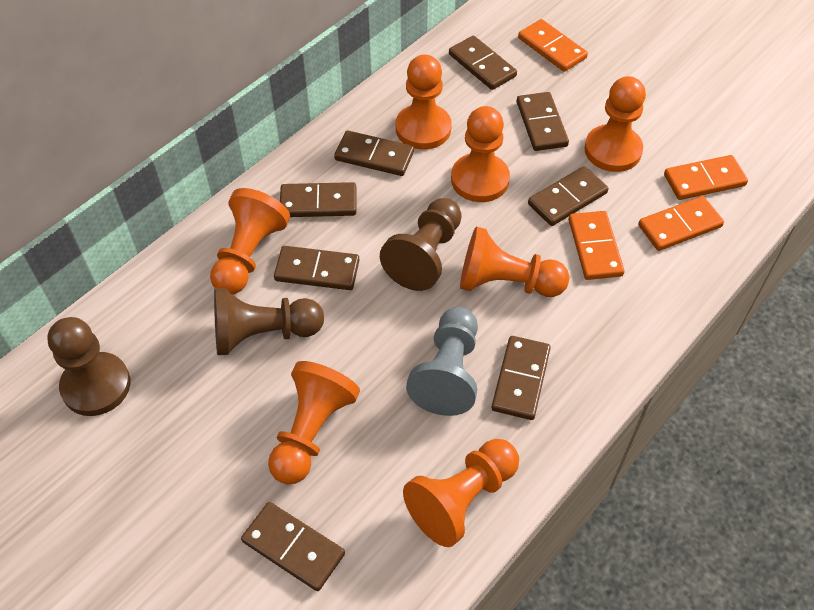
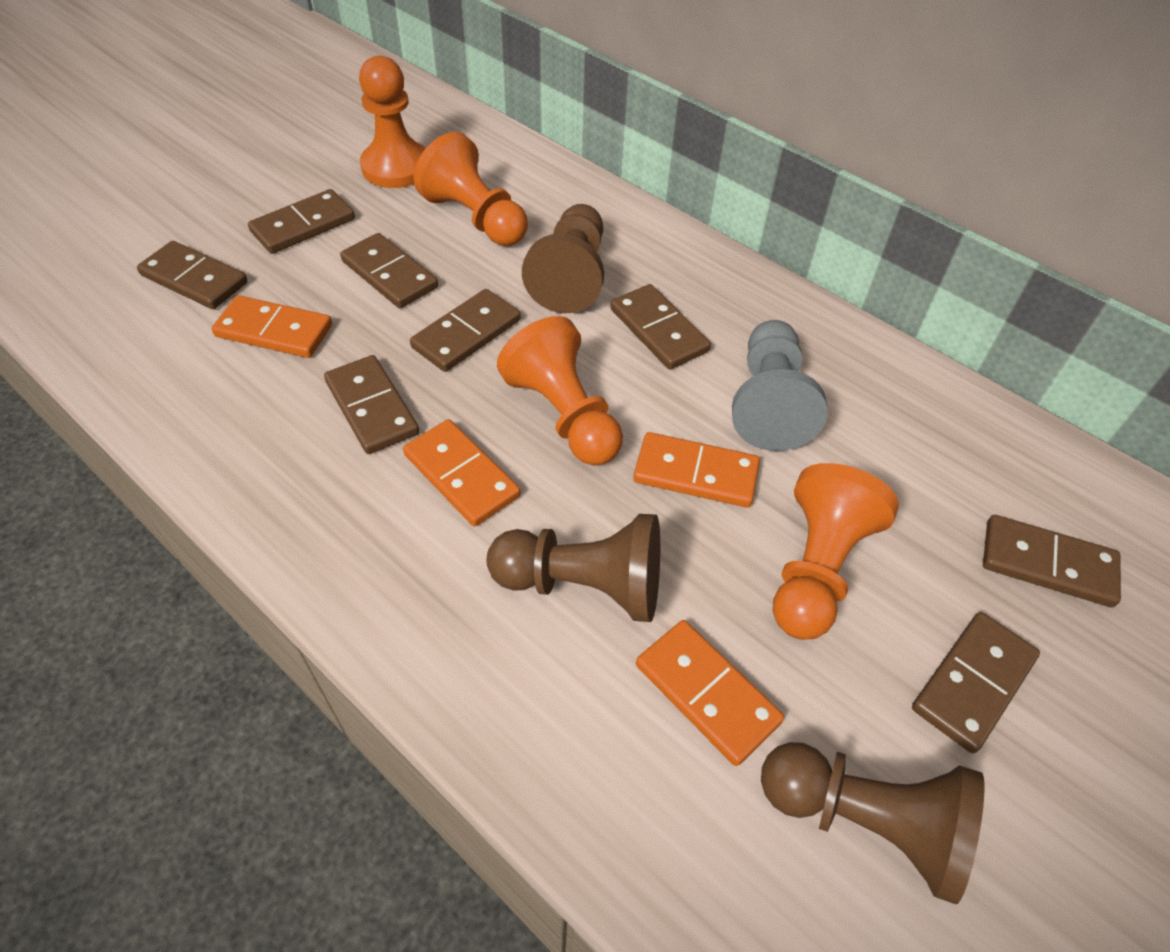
orange pawn: [210,188,290,295] [268,361,360,485] [396,55,452,150] [403,439,519,547] [451,106,510,202] [460,227,569,297] [584,76,646,172] = 7 -> [359,56,426,188] [414,132,528,246] [497,316,623,465] [773,463,899,640] = 4

